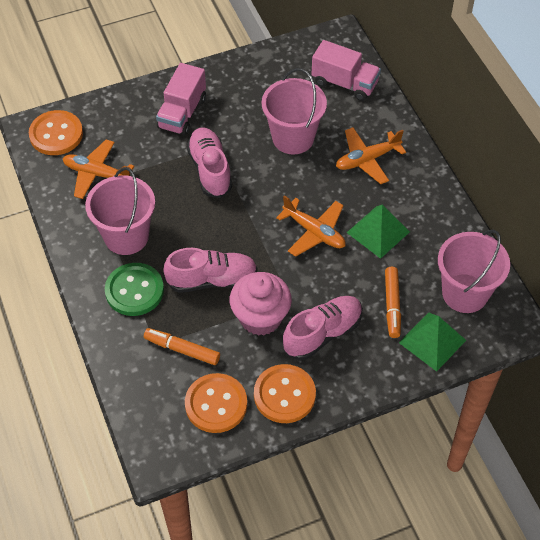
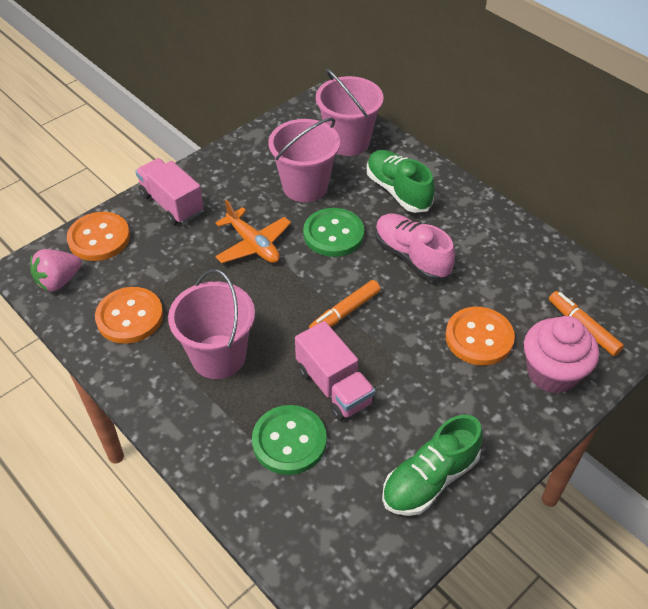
green button: [105,263,164,316] = 1 -> [252,405,327,475] [303,208,364,257] = 2
green pyramid: [347,205,410,259] [399,312,466,372] = 2 -> none = 0
green shoe: none = 0 -> [367,150,435,213] [382,414,483,516] = 2
orange plane: [63,140,134,199] [276,195,345,257] [336,128,406,184] = 3 -> [215,200,291,263] = 1
pink shoe: [163,248,258,293] [187,128,232,198] [283,296,363,360] = 3 -> [375,214,455,281] = 1
pink strawberry: none = 0 -> [30,249,82,292] = 1

